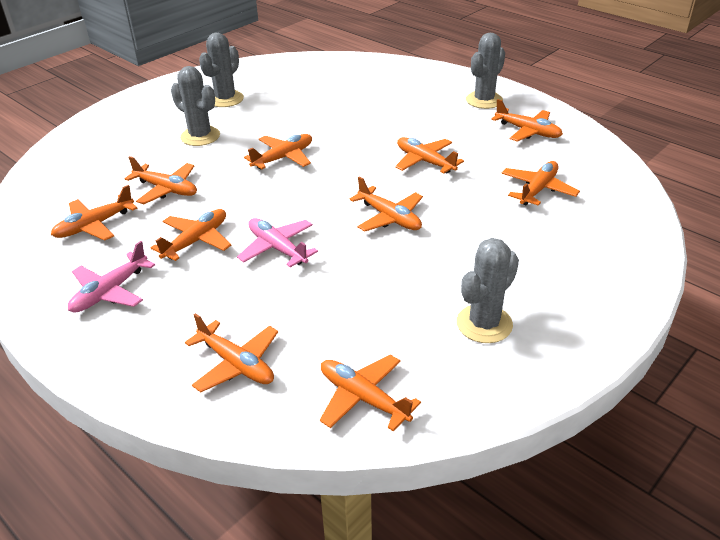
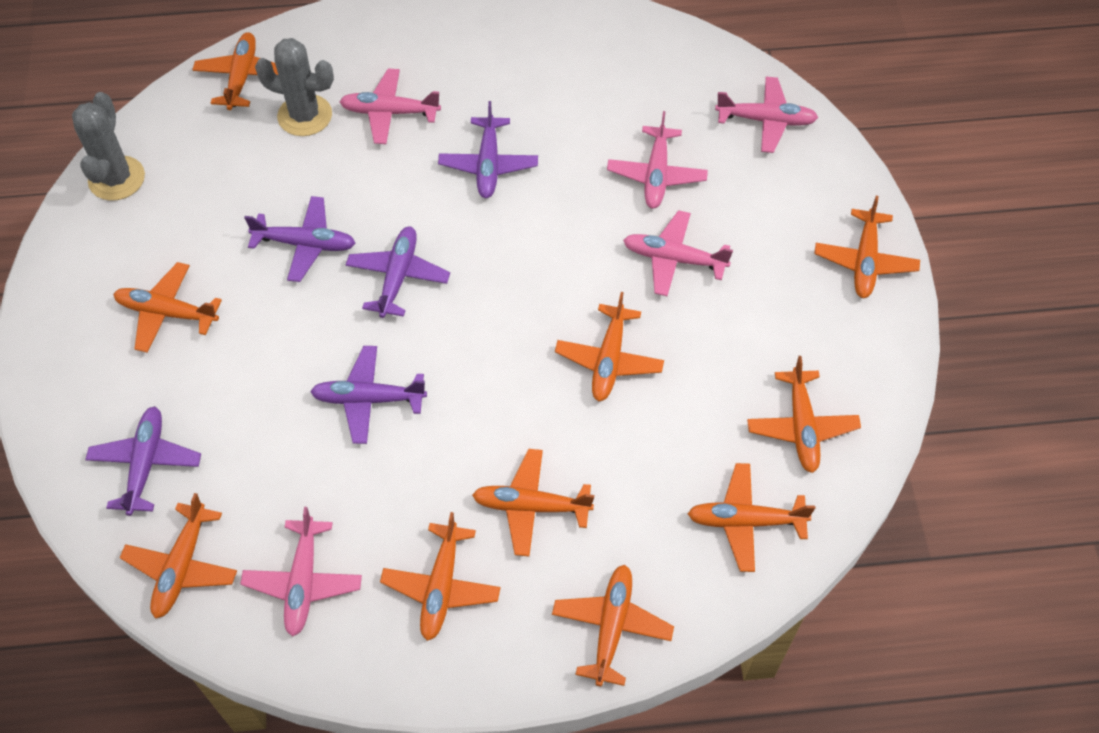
grey cactus: [171,66,220,146] [199,33,244,107] [457,238,519,343] [466,33,505,109] = 4 -> [72,92,145,201] [255,38,334,136] = 2
pink plane: [68,241,155,313] [237,218,318,268] = 2 -> [240,507,362,637] [339,69,441,144] [607,111,708,209] [623,210,733,296] [715,77,818,153] = 5
purple plane: none = 0 -> [85,406,201,516] [244,196,355,282] [310,346,427,444] [346,226,450,318] [438,101,538,198] = 5

